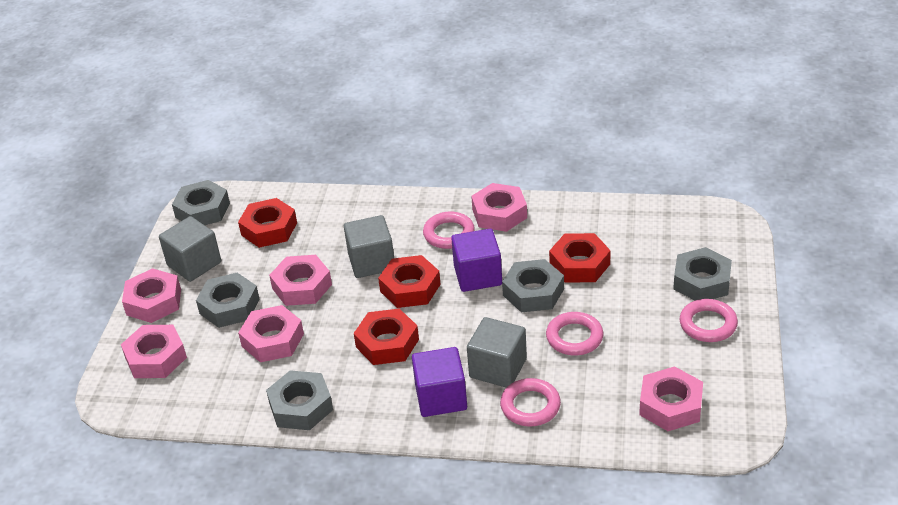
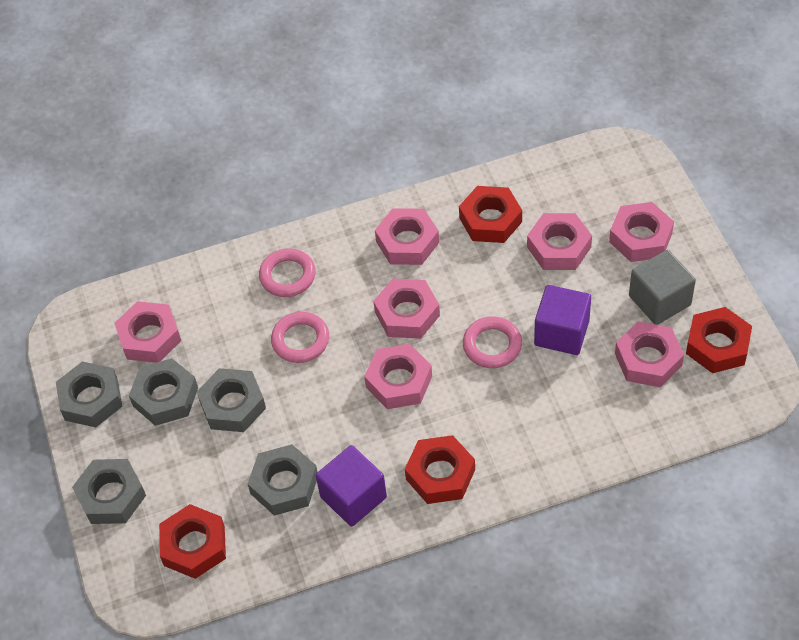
grey cube: [159,216,221,282] [344,215,394,278] [467,317,527,388] = 3 -> [629,250,696,325] = 1
pink nut: [121,325,187,378] [122,268,181,323] [238,305,304,362] [269,255,332,306] [471,183,527,232] [639,366,703,431] = 6 -> [114,301,181,363] [364,344,432,409] [373,279,440,339] [375,208,439,265] [527,213,592,270] [609,202,674,262] [615,322,684,387] = 7
pink ring: [423,211,475,249] [500,378,561,426] [546,312,603,356] [679,299,738,342] = 4 -> [259,248,316,297] [271,312,329,363] [463,316,522,368] = 3

